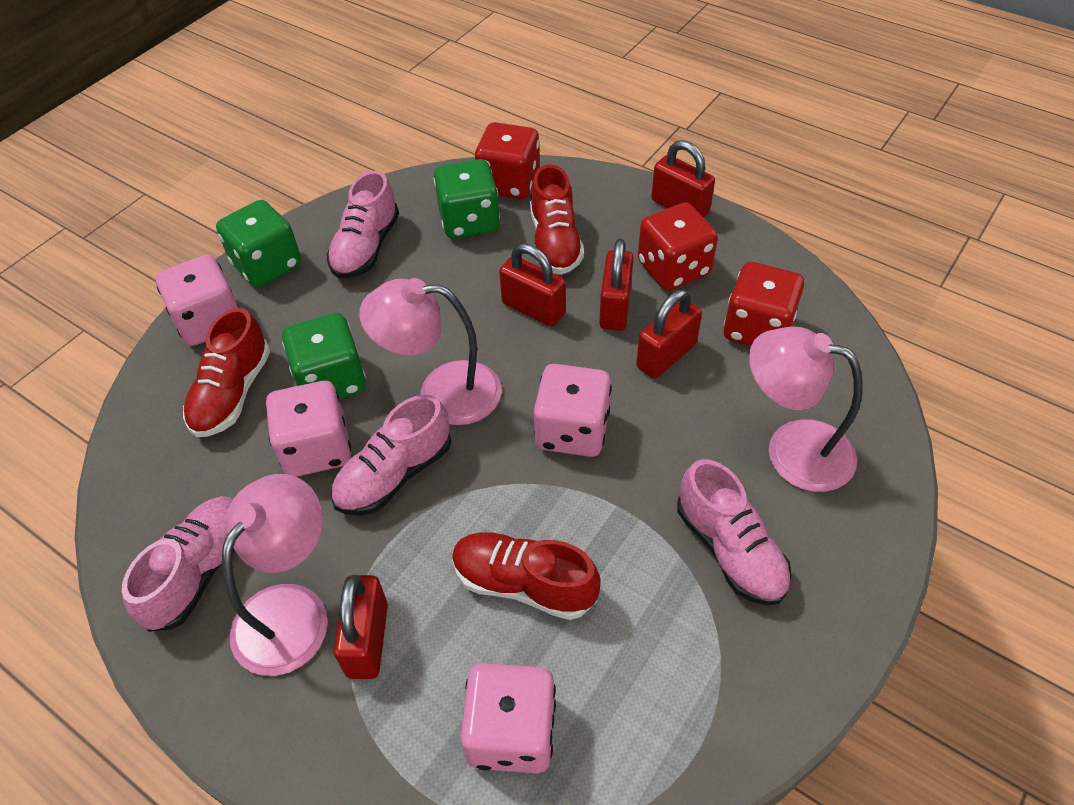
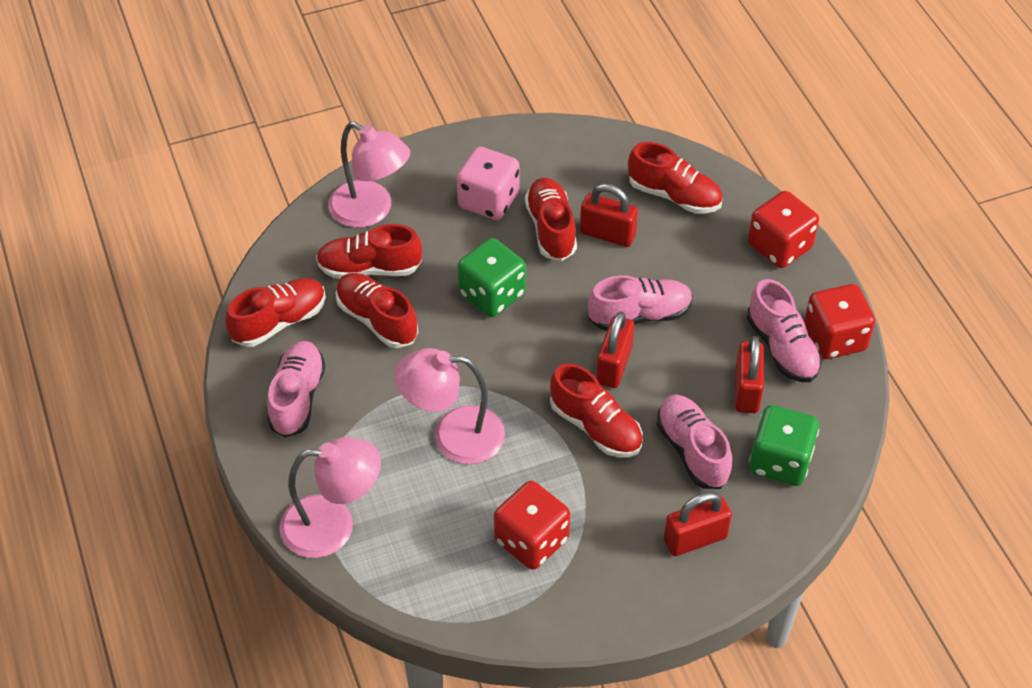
green dice: [216,200,301,287] [282,313,366,399] [434,159,500,239] = 3 -> [457,238,526,317] [749,405,819,486] = 2
pink dice: [156,255,240,346] [266,381,351,477] [460,663,556,773] [534,364,612,457] = 4 -> [457,146,519,220] = 1
red padlock: [334,575,388,679] [499,243,566,327] [599,239,634,331] [636,289,702,379] [651,140,715,217] = 5 -> [580,184,638,247] [596,311,634,388] [664,492,732,556] [735,336,764,413] = 4
red shoe: [183,308,270,437] [452,532,601,620] [530,164,584,275] = 3 -> [225,278,326,347] [316,224,422,279] [335,273,418,348] [525,178,577,261] [550,363,643,457] [628,142,723,214] = 6

